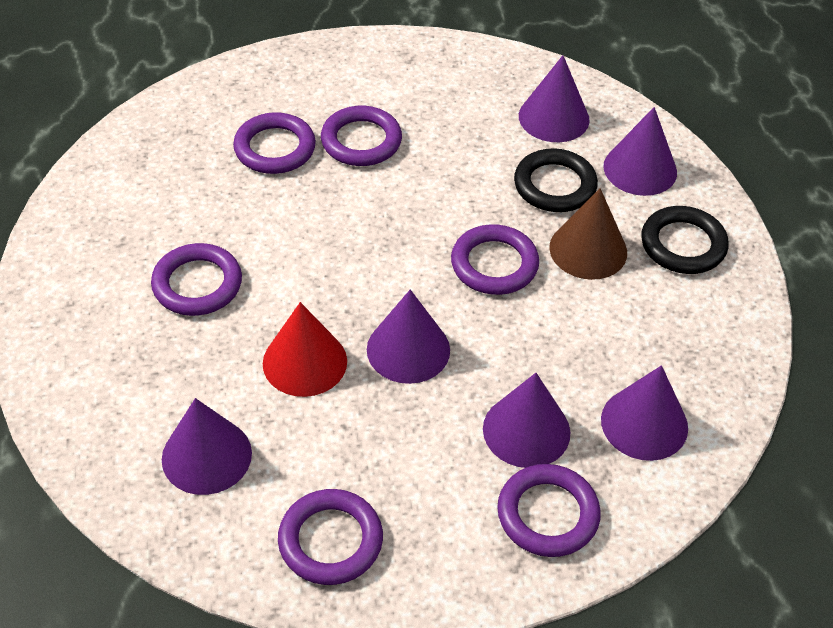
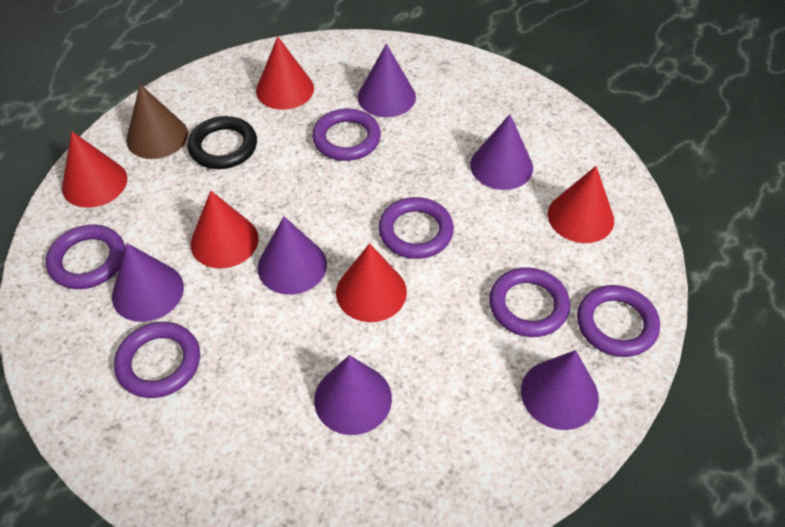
black ring: [514,148,598,212] [641,206,729,274] = 2 -> [187,116,257,169] = 1
red cone: [263,302,347,397] = 1 -> [62,131,127,208] [190,191,259,268] [256,36,314,110] [336,243,407,322] [548,166,614,243] = 5

